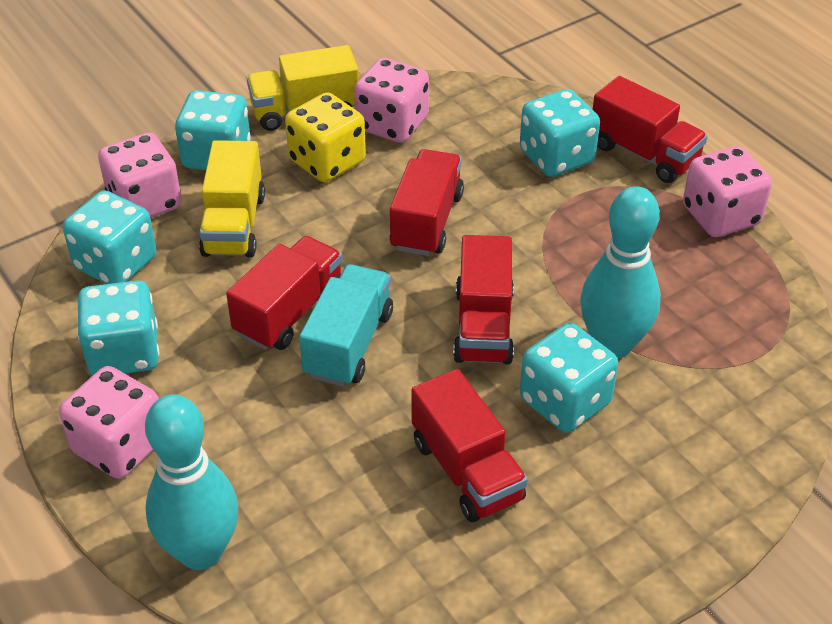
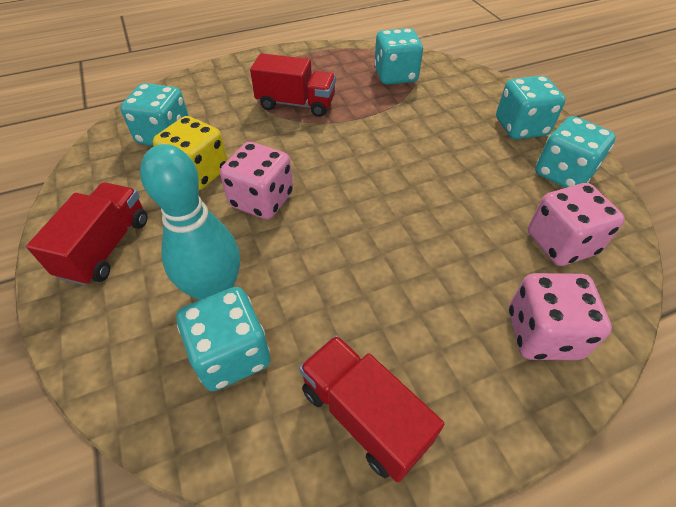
pink dice: [59,366,159,479] [98,133,182,218] [354,58,429,143] [683,146,772,237] = 4 -> [220,142,293,220] [509,273,612,360] [528,183,625,266] = 3
red truck: [226,236,343,350] [390,149,464,256] [411,369,528,522] [453,235,514,365] [593,76,708,183] = 5 -> [26,182,147,286] [250,53,336,117] [299,335,444,483] = 3
turquoise bowling pin: [145,395,238,570] [580,186,661,358] = 2 -> [140,144,240,300] = 1
turquoise truck: [299,264,393,387] = 1 -> none = 0
yellow truck: [199,140,265,258] [247,45,359,131] = 2 -> none = 0

